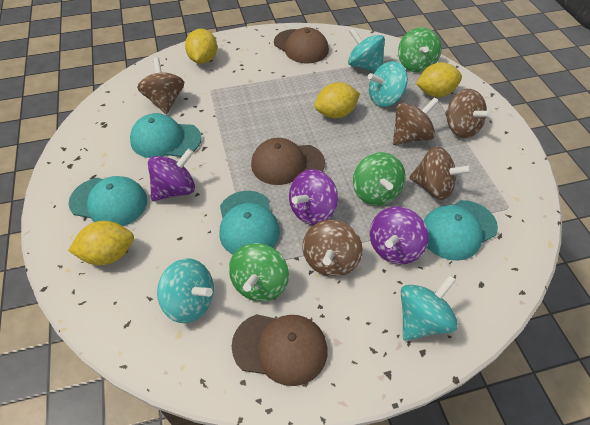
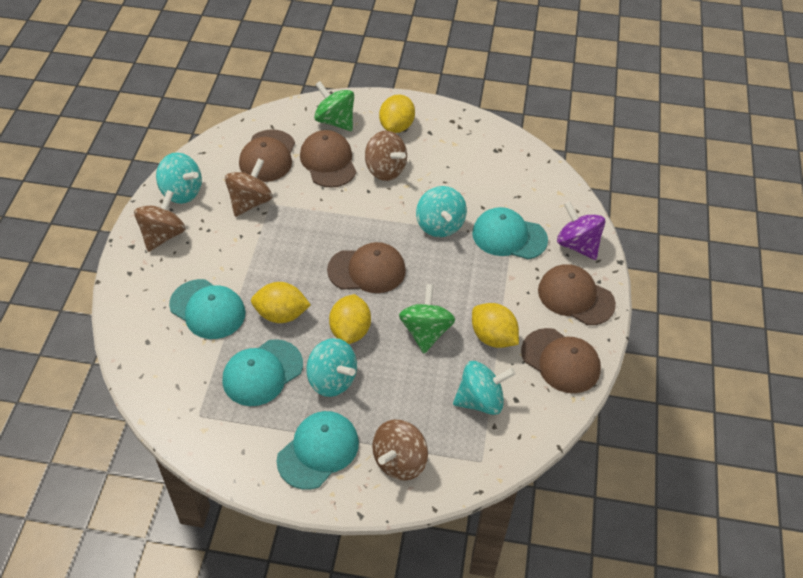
brown cap: [231,314,328,386] [251,138,325,185] [274,27,329,64] = 3 -> [239,129,295,182] [300,130,356,188] [327,242,406,293] [521,328,601,393] [538,264,616,325] = 5
brown spinning top: [137,58,184,114] [302,220,363,277] [393,97,439,145] [409,146,472,200] [445,89,492,138] = 5 -> [134,190,185,252] [225,158,272,217] [365,131,407,181] [372,420,428,481] = 4
green spinning top: [229,243,289,302] [353,152,406,206] [398,27,441,73] = 3 -> [314,81,354,131] [399,284,455,353] = 2
purple spinning top: [148,148,195,201] [289,169,338,225] [370,206,428,264] = 3 -> [557,201,605,260] = 1

